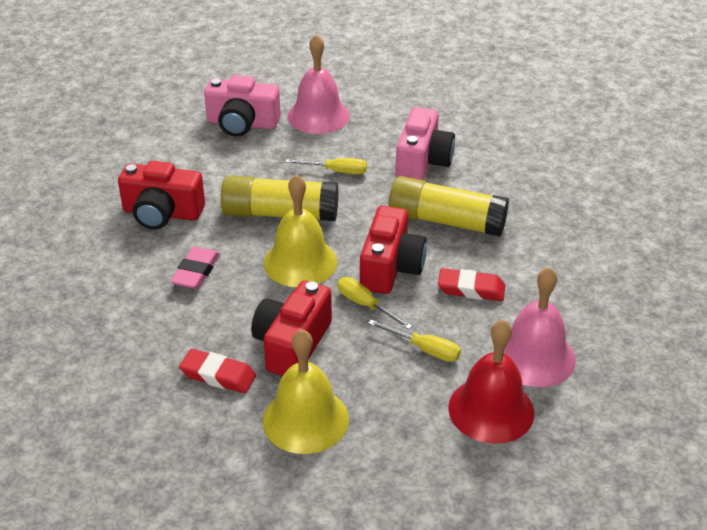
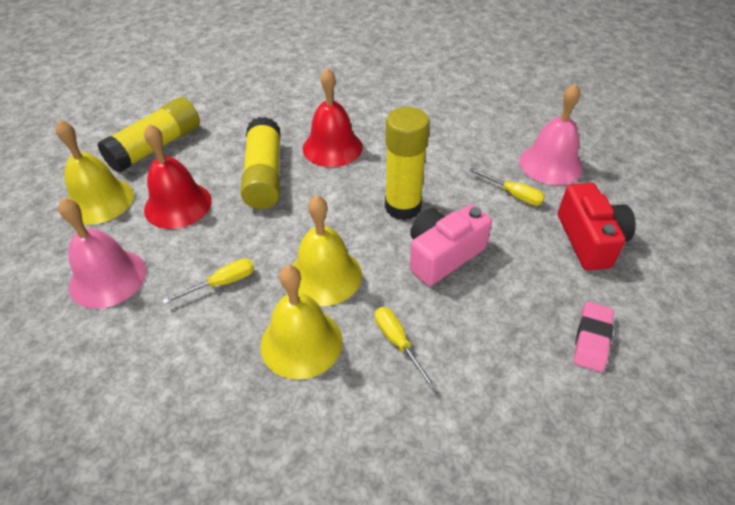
pink camera: [204,75,281,137] [395,107,455,180] = 2 -> [410,204,492,286] = 1
red bell: [448,320,534,444] = 1 -> [144,124,212,229] [303,68,363,167] = 2
red camera: [118,161,205,230] [251,281,332,376] [360,206,427,294] = 3 -> [558,183,636,270] = 1
red eraser: [179,349,256,393] [438,268,505,301] = 2 -> none = 0
yellow bell: [262,329,349,454] [263,174,337,287] = 2 -> [56,120,134,224] [261,265,343,380] [292,195,362,306] = 3
yellow glue stick: [221,175,338,221] [389,176,509,237] = 2 -> [98,97,200,173] [240,117,280,209] [385,107,430,220] = 3

